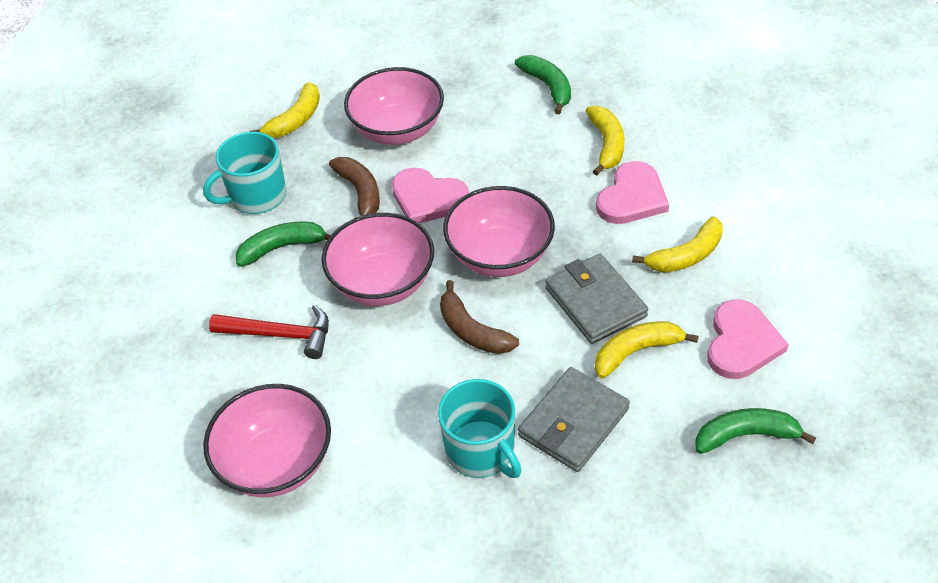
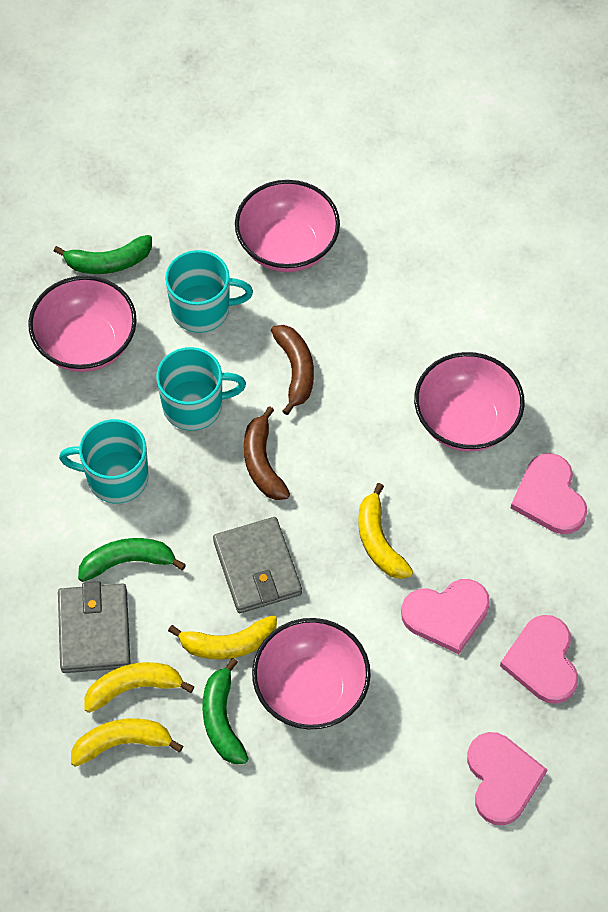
pink heart: [392,168,469,223] [596,161,669,224] [707,299,789,379] = 3 -> [401,579,490,654] [467,732,547,825] [500,615,578,704] [511,453,588,534] = 4
red hammer: [209,305,329,359] = 1 -> none = 0
turquoise mug: [203,132,287,214] [438,379,521,478] = 2 -> [59,419,148,503] [156,347,246,431] [165,250,253,333] = 3

